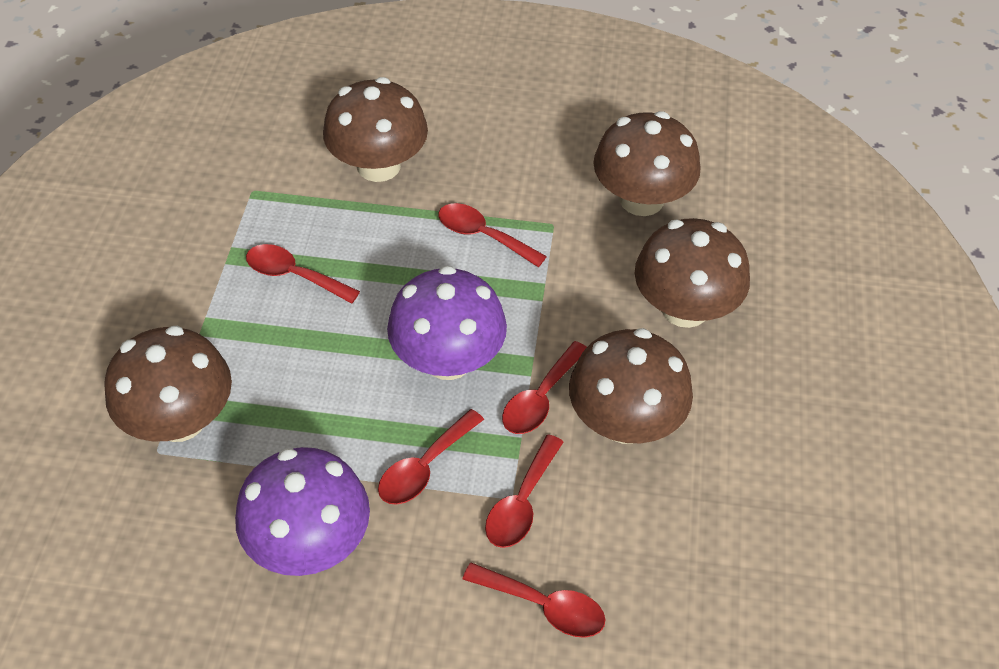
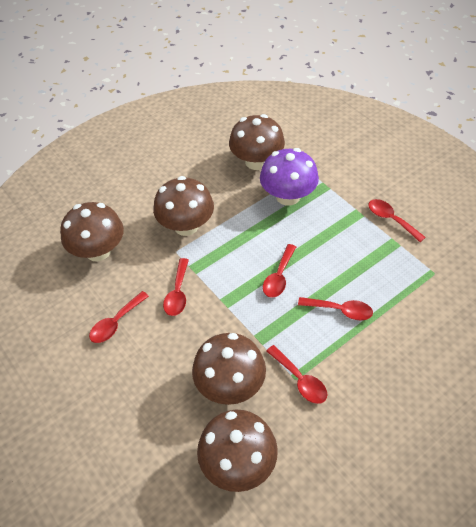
purple mushroom: [235,447,370,576] [387,266,507,380] = 2 -> [260,148,319,206] = 1

